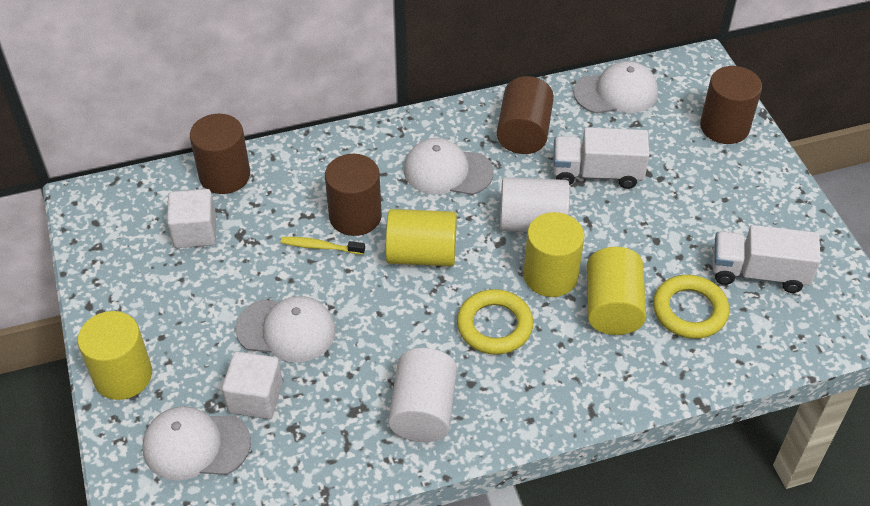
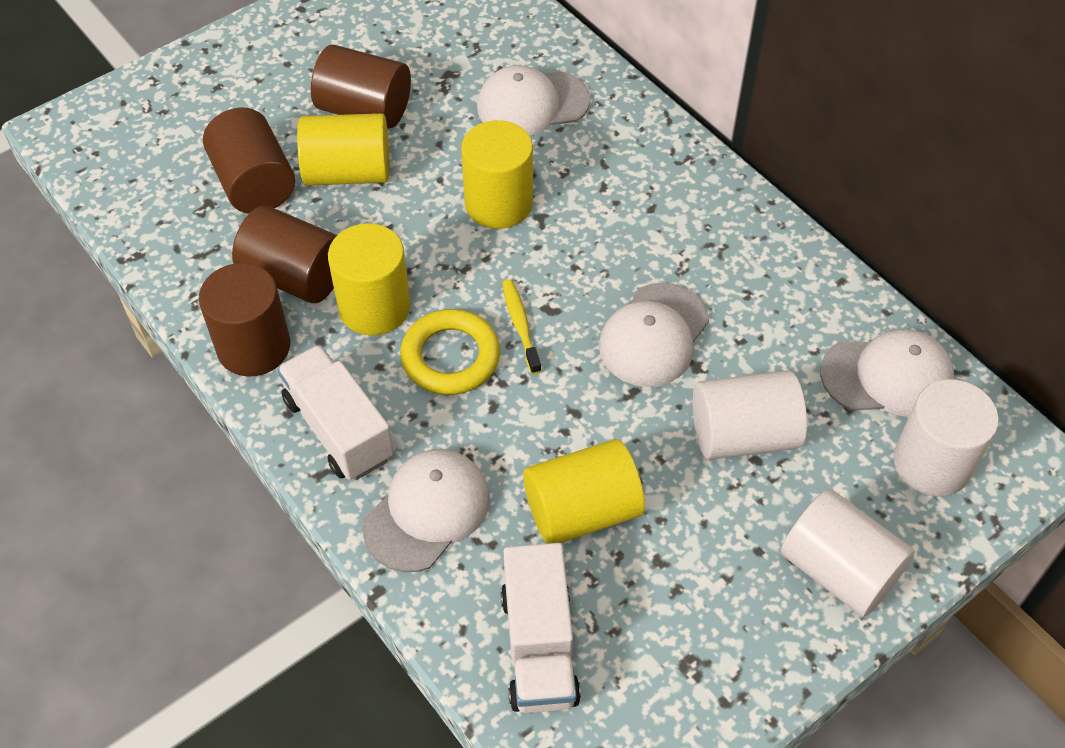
white cube: [167,189,216,248] [222,352,283,419] = 2 -> none = 0
white cylinder: [388,348,457,442] [500,177,570,232] = 2 -> [693,370,807,460] [781,489,915,617] [893,379,999,497] = 3
yellow ring: [457,289,534,354] [653,275,729,339] = 2 -> [400,309,500,395] = 1

